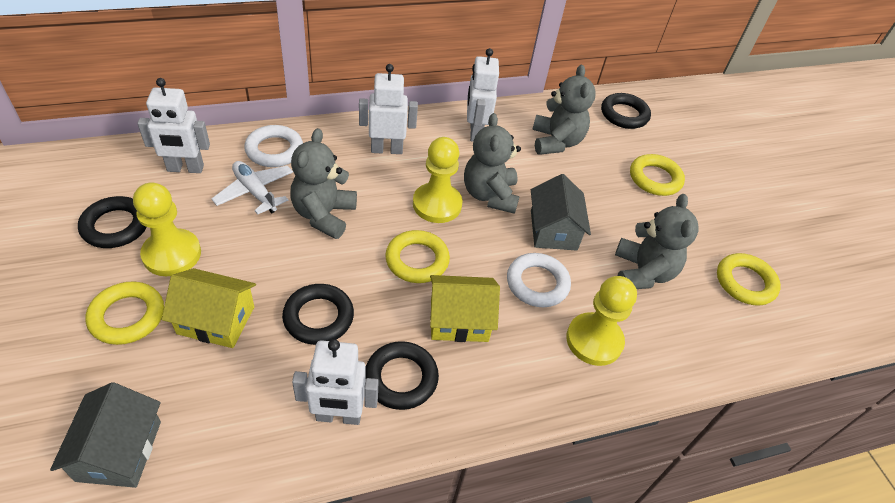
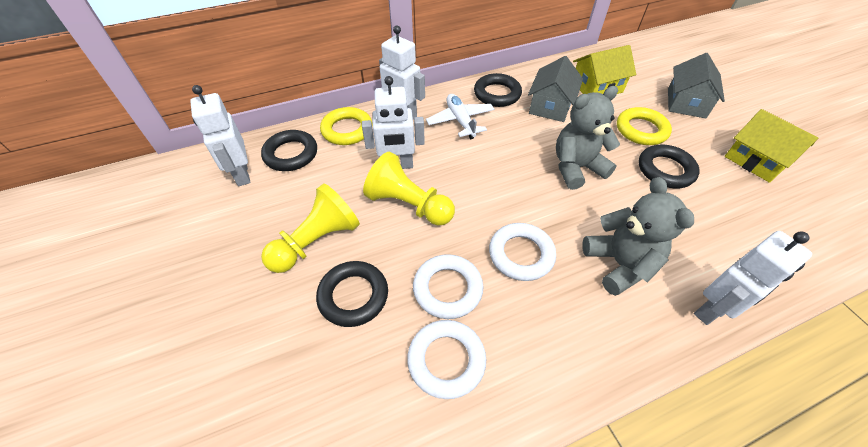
grey teddy bear: [290,128,357,239] [464,113,521,214] [532,65,596,155] [615,194,698,289] = 4 -> [556,86,620,190] [582,177,694,296] = 2
white ring: [244,125,303,167] [507,253,571,307] = 2 -> [407,320,486,399] [413,254,483,319] [489,223,556,281] = 3
yellow pawn: [133,182,201,276] [413,137,463,223] [566,276,637,366] = 3 -> [261,183,360,273] [363,152,455,226] = 2
yellow ring: [86,282,164,345] [385,230,450,283] [630,154,685,196] [717,253,781,306] = 4 -> [320,107,372,145] [617,107,672,145] = 2

